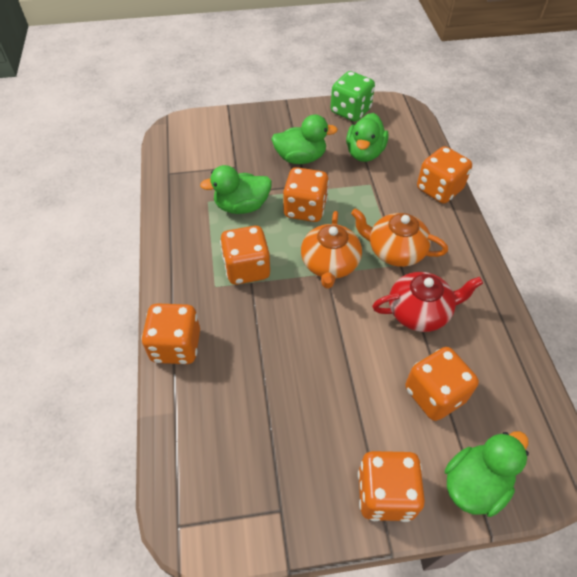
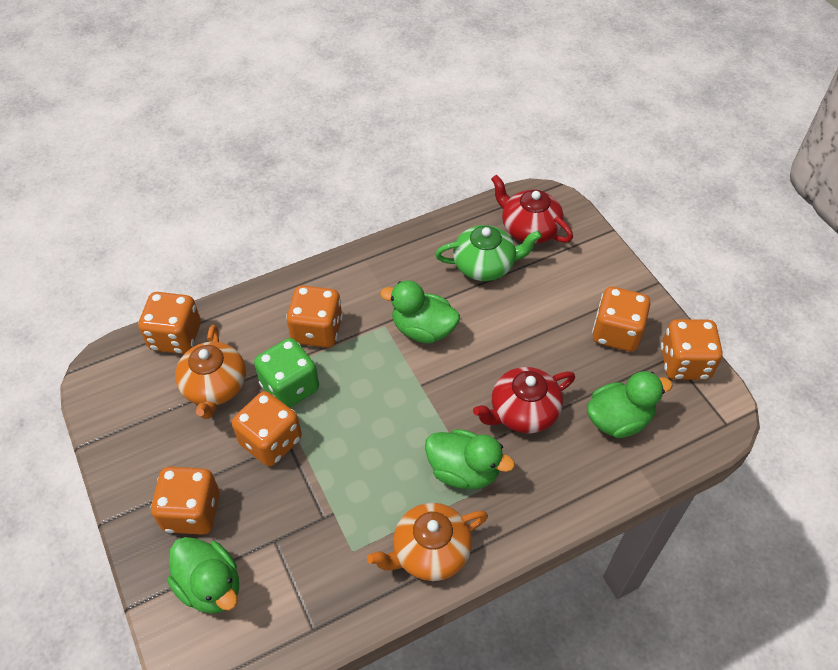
green teapot: none = 0 -> [435,225,542,281] = 1
red teapot: [372,272,483,332] = 1 -> [473,367,575,434] [491,174,573,244] = 2

